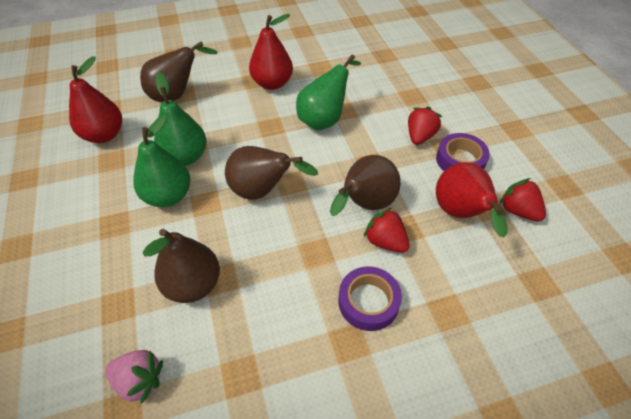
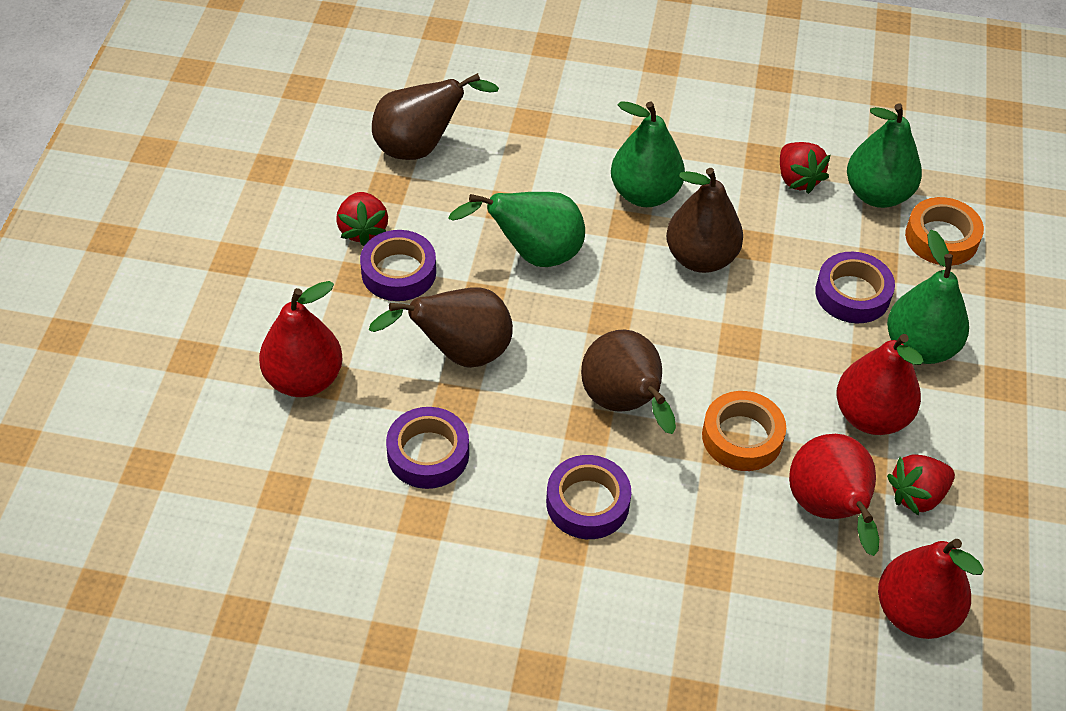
green pear: [133,115,191,207] [154,72,207,166] [296,55,361,130] = 3 -> [448,192,585,267] [611,101,685,207] [847,103,922,208] [887,230,969,364] = 4
orange tape: none = 0 -> [702,391,786,471] [905,197,984,266] = 2
pink strawberry: [105,350,163,404] = 1 -> none = 0
purple tape: [338,267,402,331] [436,133,490,171] = 2 -> [360,230,436,301] [386,407,469,489] [546,455,631,539] [815,252,895,323] = 4
red pear: [69,56,122,143] [249,14,293,90] [436,162,507,238] = 3 -> [259,281,343,397] [789,434,879,556] [836,334,923,435] [878,539,984,639] = 4

